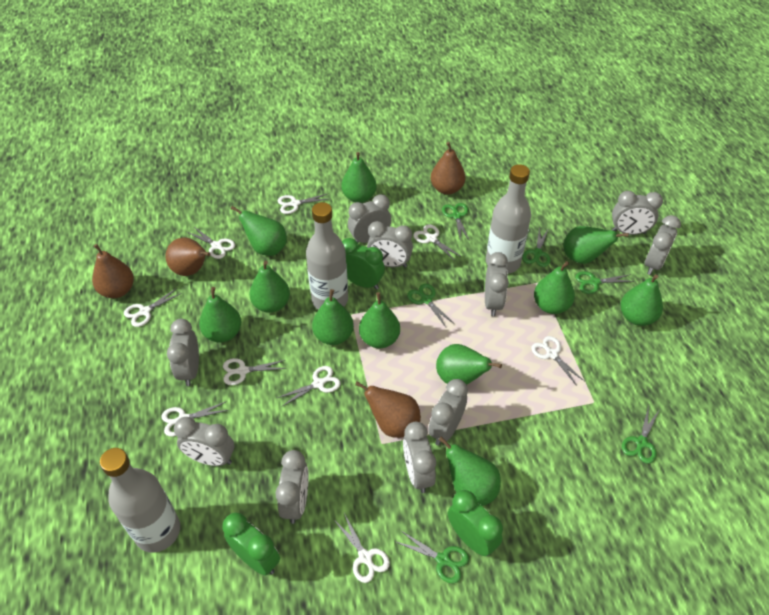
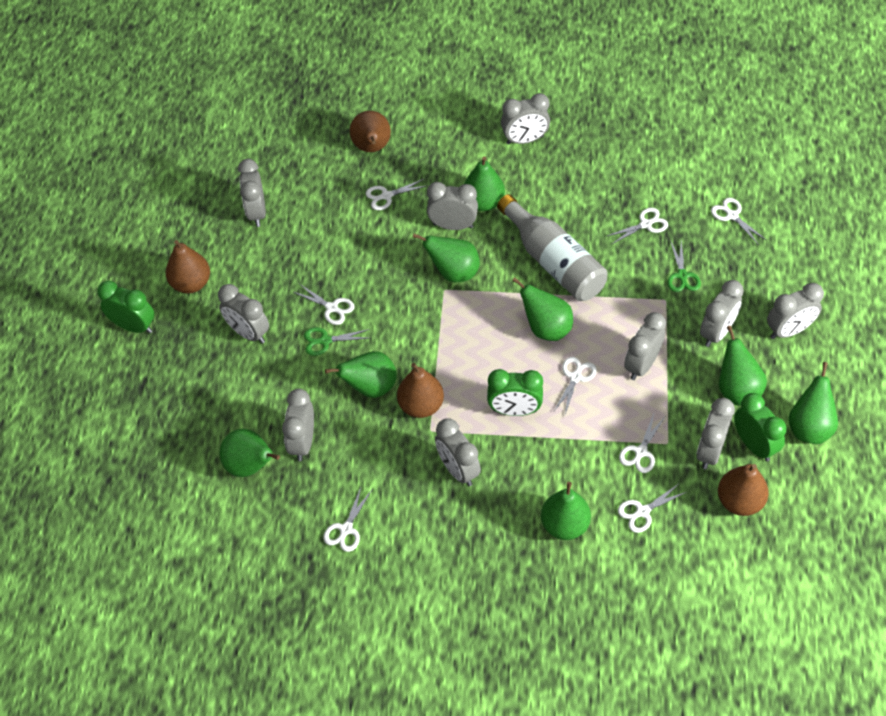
green pear: [199,287,241,343] [231,206,287,256] [249,261,290,313] [312,289,354,345] [341,152,377,203] [359,292,400,348] [436,344,502,385] [438,437,501,506] [534,261,575,314] [563,226,628,264] [621,274,663,326] = 11 -> [219,429,280,477] [325,351,397,398] [413,234,480,282] [464,157,505,211] [512,277,573,341] [541,482,591,540] [719,325,767,406] [788,362,838,444] = 8
green scissors: [396,530,469,584] [407,284,453,327] [442,203,469,242] [522,227,550,267] [575,271,634,294] [622,405,660,464] = 6 -> [304,327,370,356] [667,240,701,292] = 2
grey bottle: [100,448,180,553] [306,202,348,310] [486,164,531,274] = 3 -> [497,194,608,301] = 1
white scissors: [124,288,182,327] [161,401,228,437] [187,226,235,259] [223,358,286,385] [277,366,341,407] [278,193,329,214] [334,513,390,583] [413,224,462,261] [531,336,584,386] = 9 -> [293,284,355,325] [323,487,372,552] [366,178,428,210] [554,357,596,414] [607,208,668,245] [618,483,687,533] [619,414,665,473] [711,198,766,245] = 8

